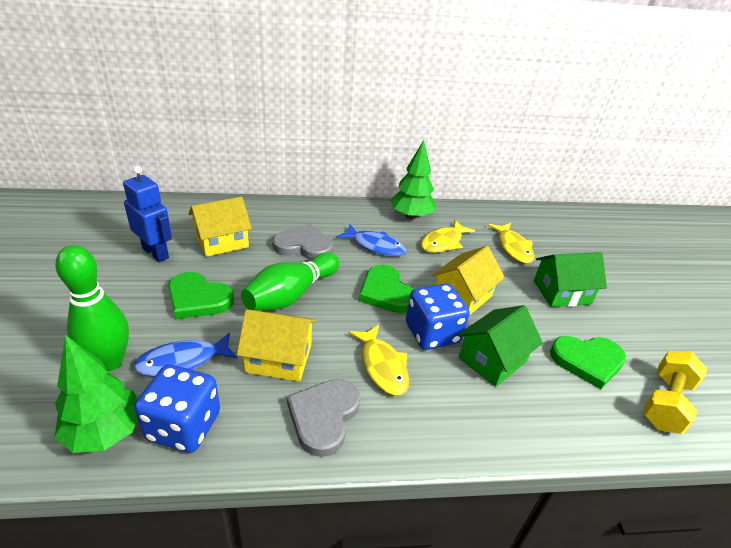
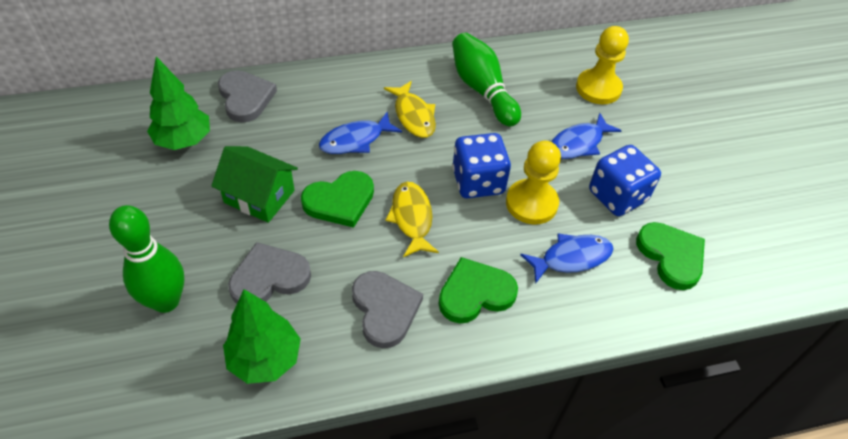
blue fish: [134,332,238,377] [337,224,407,257] = 2 -> [319,112,402,154] [520,233,613,284] [551,113,622,159] = 3
blue robot: [123,166,172,262] = 1 -> none = 0
green house: [458,305,543,387] [534,252,607,307] = 2 -> [211,146,298,223] = 1
grey heart: [272,224,333,260] [287,379,360,457] = 2 -> [218,70,277,123] [228,242,311,304] [352,271,423,348] = 3
yellow dumbbell: [642,351,707,434] = 1 -> none = 0
yellow fish: [349,325,409,395] [421,220,475,253] [488,223,534,264] = 3 -> [384,81,436,138] [385,182,439,257] = 2
yellow house: [188,197,252,257] [237,310,317,381] [432,246,505,316] = 3 -> none = 0
yellow pawn: none = 0 -> [506,141,561,225] [576,26,629,104] = 2

